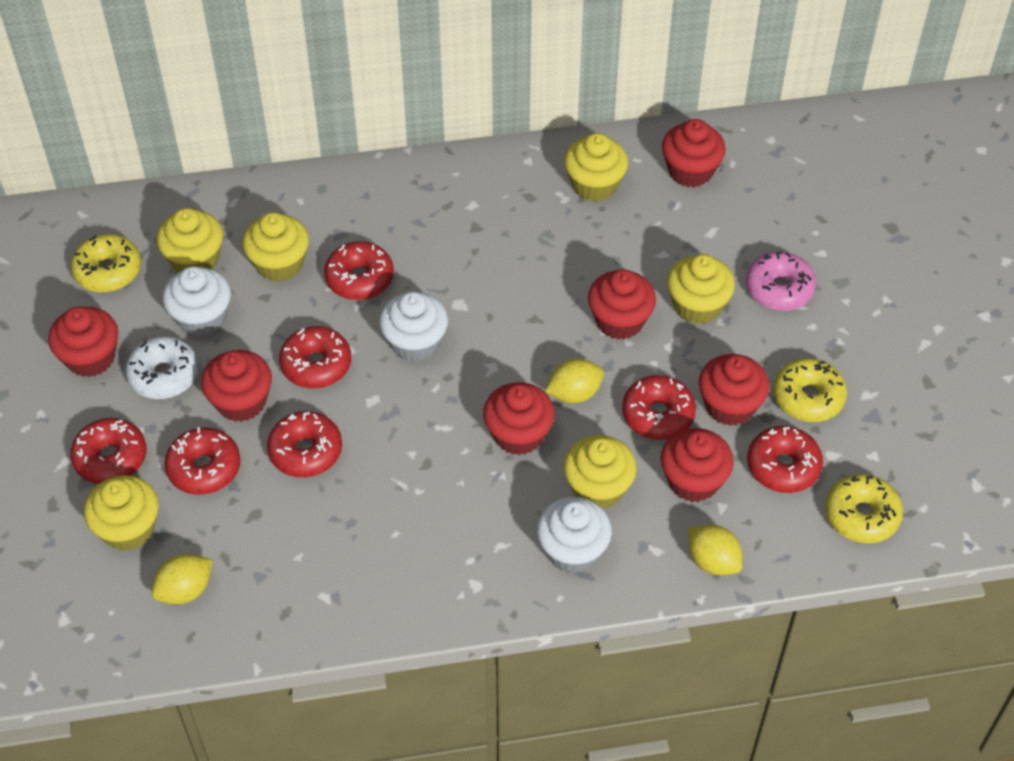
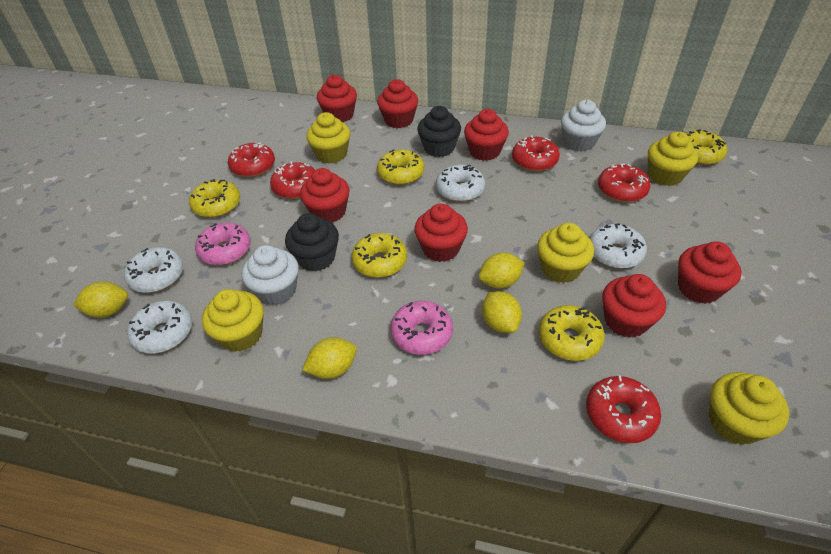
black cupcake: none = 0 -> [285,213,339,272] [417,106,461,157] = 2
pink donut: [746,251,816,311] = 1 -> [195,223,251,265] [390,301,453,355] = 2
red donut: [70,418,146,484] [164,427,241,495] [267,411,342,477] [279,326,351,389] [324,241,394,300] [622,375,696,440] [747,426,823,493] = 7 -> [228,142,275,177] [270,161,315,199] [512,135,560,171] [586,376,661,443] [598,164,651,202] = 5
white cupcake: [163,266,231,337] [379,292,448,362] [537,497,612,573] = 3 -> [242,245,299,305] [561,100,606,151] = 2
white donut: [125,336,199,399] = 1 -> [124,247,183,293] [127,301,192,353] [436,165,485,202] [590,223,647,269] = 4
yellow cupcake: [84,475,159,551] [157,208,223,273] [242,212,309,282] [563,435,637,509] [564,133,628,201] [667,254,735,324] = 6 -> [202,289,264,352] [306,112,350,164] [537,223,594,283] [648,131,698,186] [709,372,789,445] = 5
yellow donut: [71,234,141,292] [773,358,847,422] [825,474,903,543] = 3 -> [189,179,240,218] [352,233,407,278] [377,149,424,185] [539,305,605,361] [685,130,727,165] = 5
yellow lemon: [152,554,213,605] [545,359,604,403] [689,524,743,575] = 3 -> [73,281,128,318] [302,337,357,379] [479,253,525,289] [482,291,522,333] = 4

